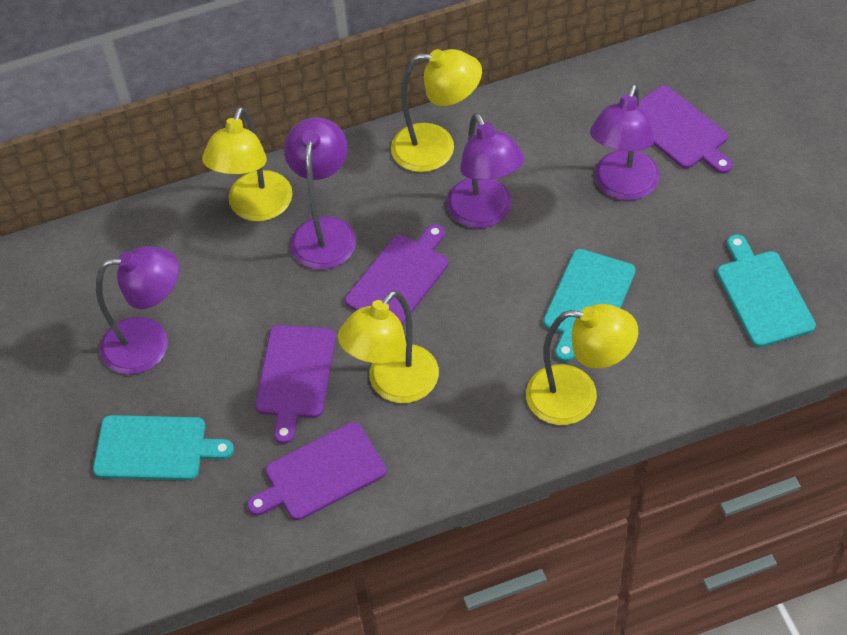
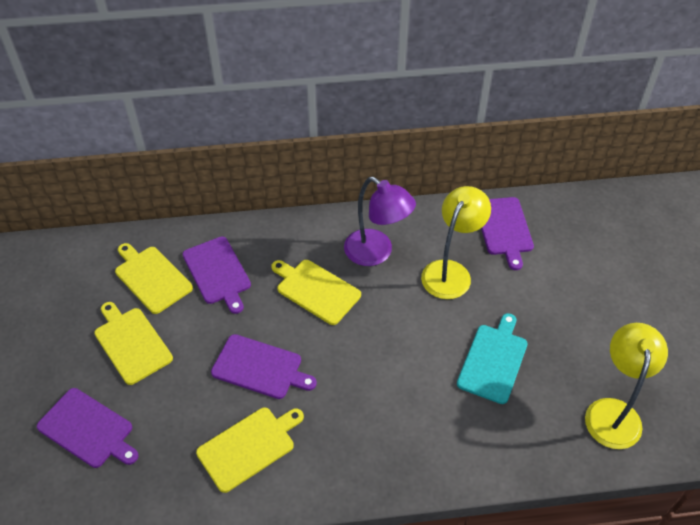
purple lamp: [96,246,179,375] [284,117,356,270] [447,113,524,228] [590,84,660,201] = 4 -> [344,177,416,266] = 1
turquoise cutting board: [93,415,234,480] [543,249,636,362] [717,234,816,347] = 3 -> [457,313,528,404] = 1
yellow cutting board: none = 0 -> [94,302,173,385] [115,243,193,314] [196,407,304,493] [271,260,361,325] = 4
yellow lamp: [202,107,292,221] [338,290,439,403] [391,49,482,172] [526,304,638,425] = 4 -> [421,186,491,299] [585,323,668,449] = 2

